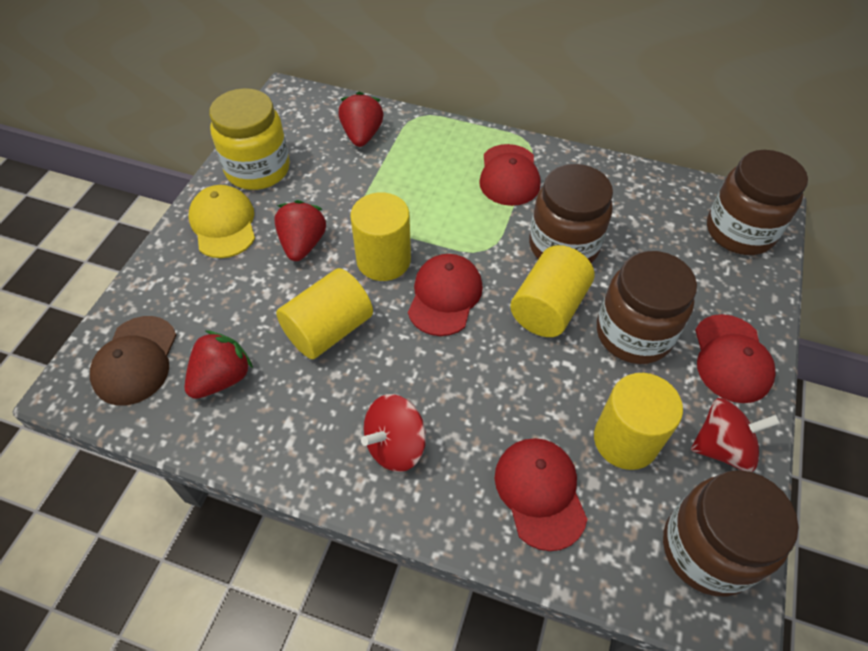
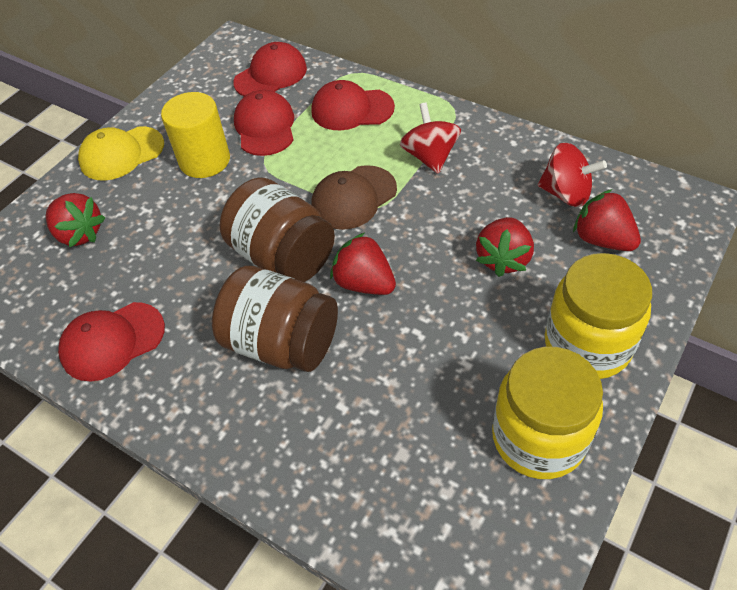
brown jar: [529,164,613,263] [597,251,697,364] [663,470,799,596] [707,150,808,255] = 4 -> [212,266,338,372] [220,178,335,282] = 2
red strawberry: [184,331,253,399] [274,200,326,261] [338,92,383,147] = 3 -> [46,193,105,248] [330,233,396,295] [476,217,534,277] [573,189,641,251] = 4
yellow cylinder: [276,268,373,359] [350,192,411,281] [510,245,594,337] [594,373,683,470] = 4 -> [161,92,230,178] = 1
yellow jar: [209,88,290,190] = 1 -> [492,347,603,479] [545,253,652,379] = 2

